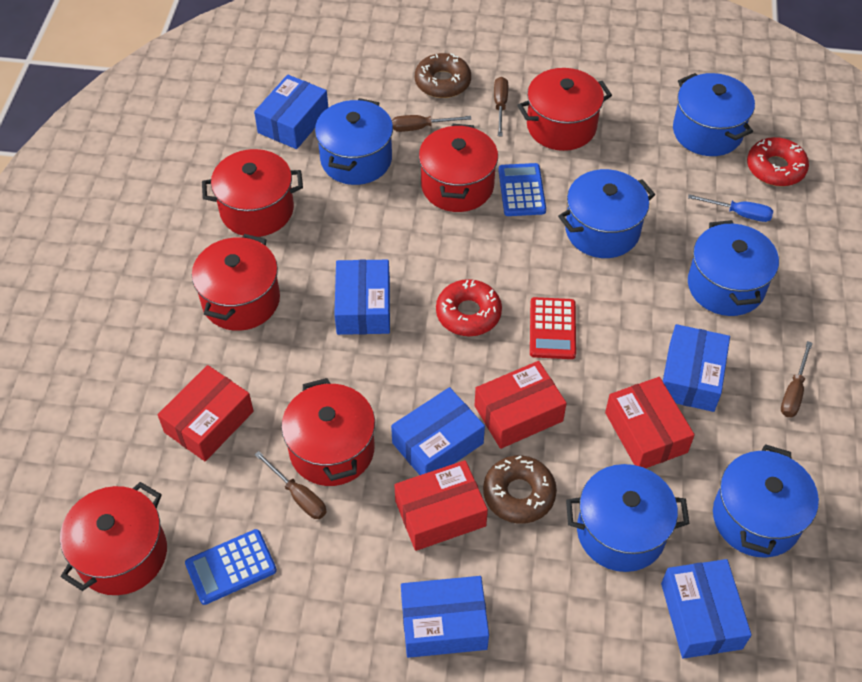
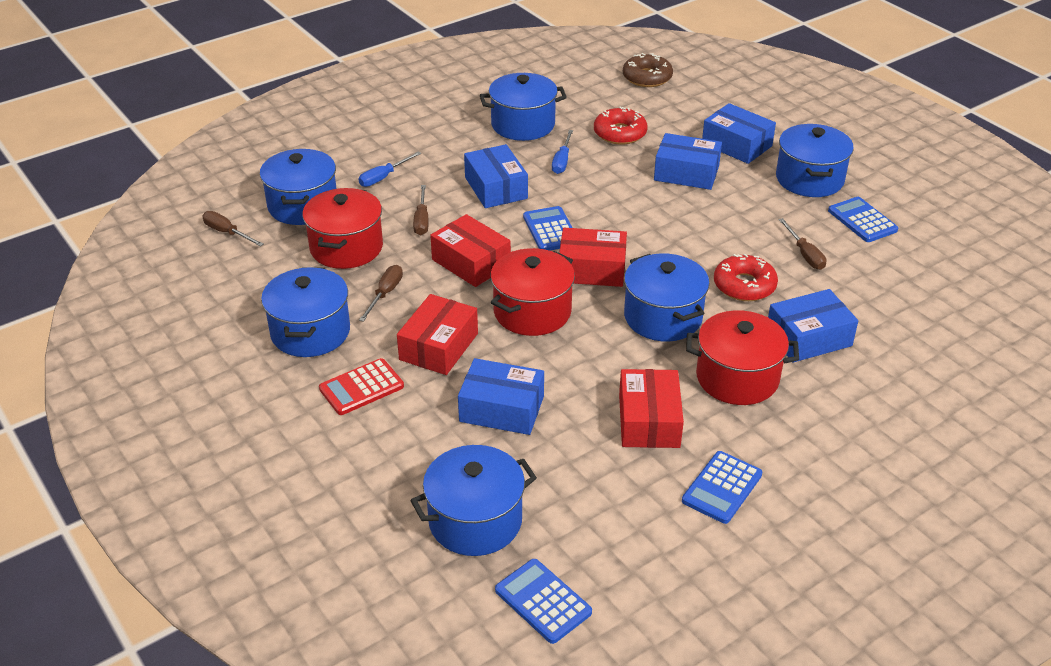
blue box: [254,75,328,149] [334,259,390,335] [391,387,485,475] [401,576,489,658] [661,559,752,659] [663,324,730,412] = 6 -> [458,358,544,435] [464,144,528,208] [654,133,722,190] [702,103,776,164] [768,289,858,362] = 5
blue calculator: [185,529,277,605] [498,163,546,216] = 2 -> [495,559,592,644] [523,206,573,251] [682,451,762,524] [828,197,898,242] = 4
blue screwdriver: [688,194,773,222] = 1 -> [359,151,421,187] [552,130,573,174] = 2
brown donut: [415,53,471,98] [483,455,557,524] = 2 -> [623,53,673,87] = 1
red pot: [60,482,167,595] [192,234,280,331] [202,149,303,237] [281,378,375,486] [419,124,498,212] [517,68,612,151] = 6 -> [302,188,383,269] [491,248,575,336] [686,310,799,405] = 3

